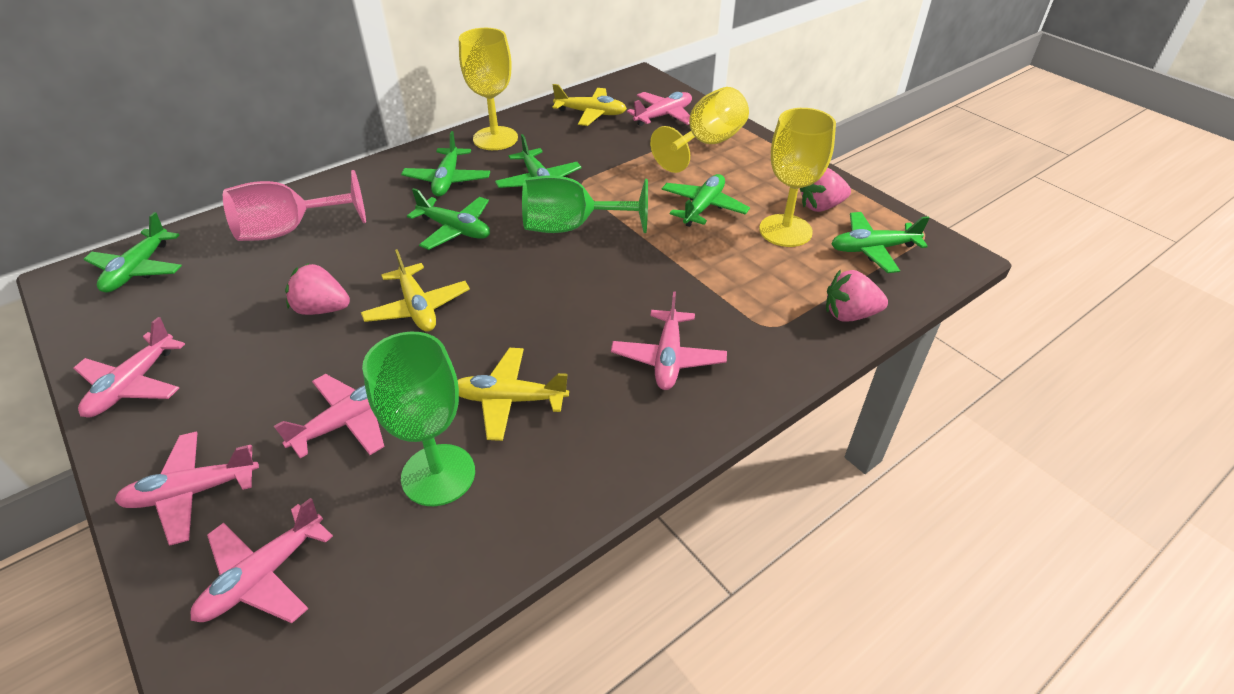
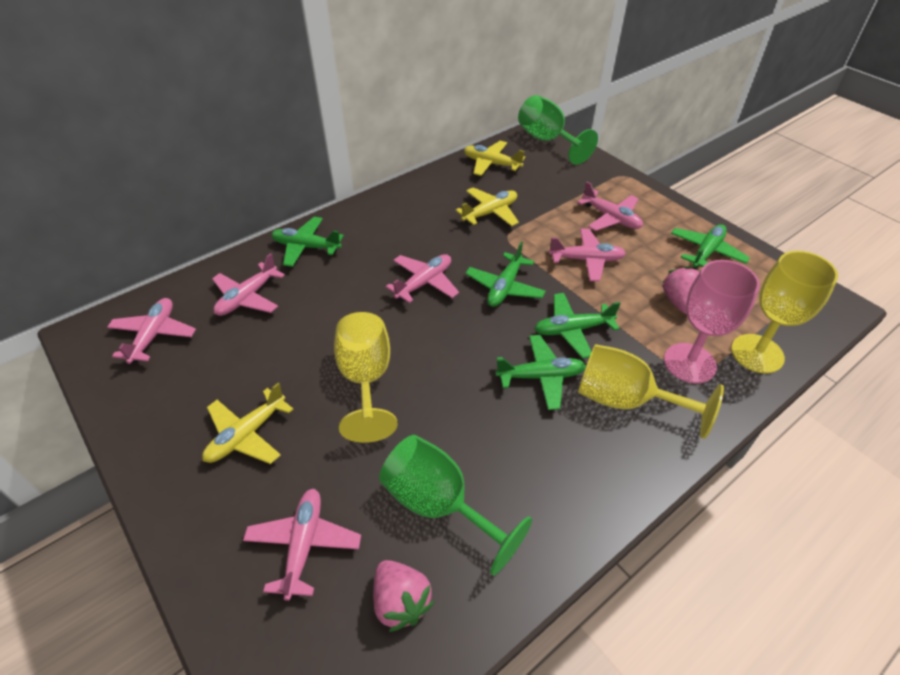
green plane: [84,212,182,292] [401,131,490,197] [407,188,490,250] [495,134,581,188] [661,174,750,227] [831,212,929,273] = 6 -> [271,217,344,267] [465,242,546,307] [495,335,586,410] [534,293,621,359] [671,224,750,270] = 5
pink strawberry: [285,263,350,315] [800,168,851,212] [826,270,888,322] = 3 -> [373,560,434,632] [663,266,700,314] = 2

